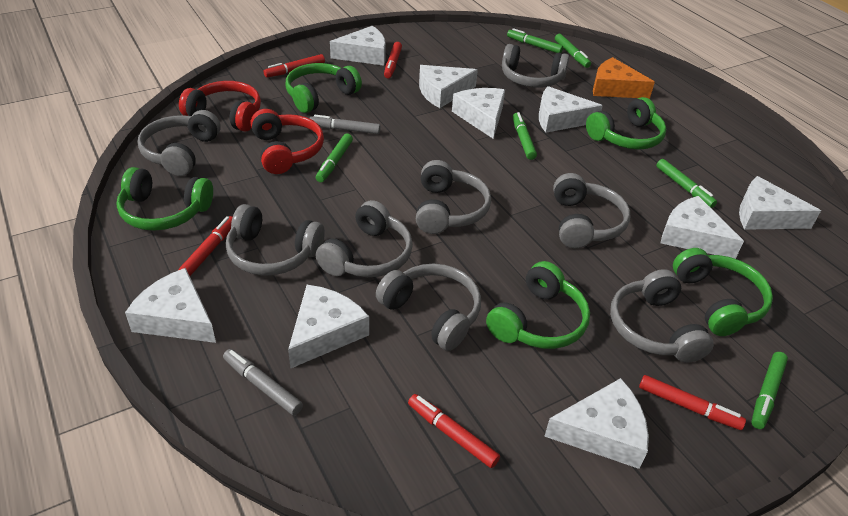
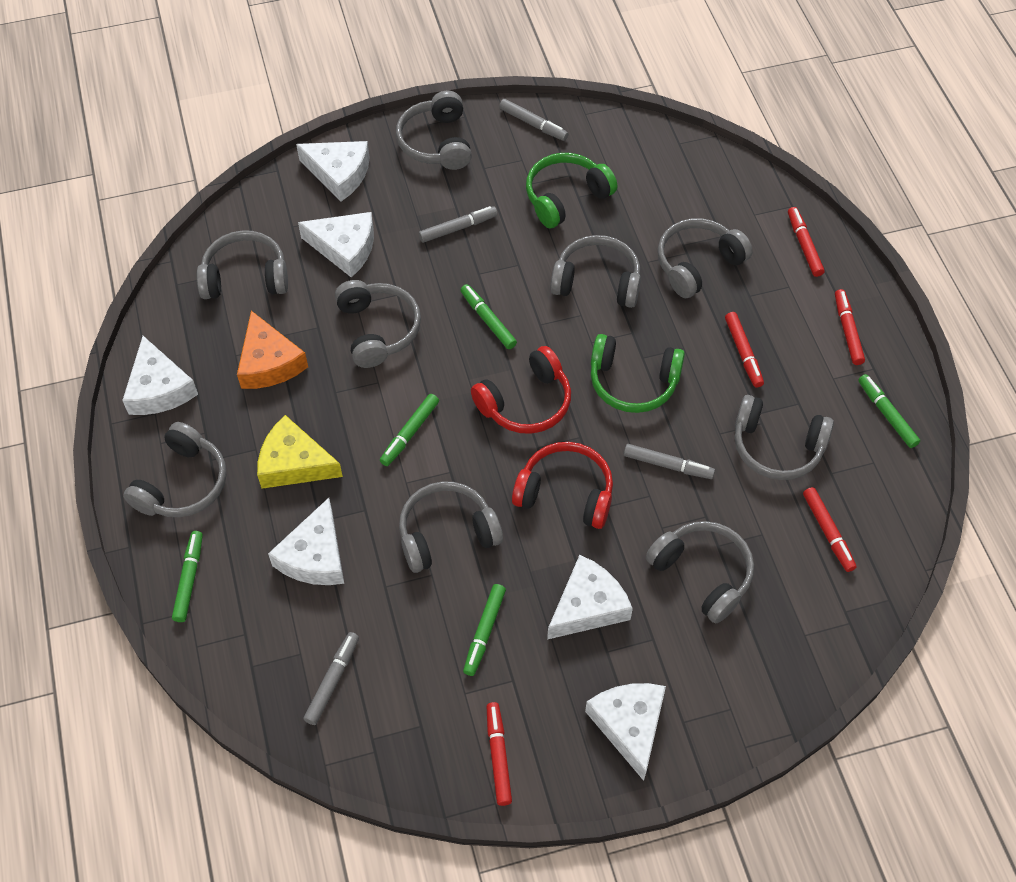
green headphones: [117,167,213,231] [285,63,362,113] [486,261,590,349] [586,97,666,149] [673,248,773,336] = 5 -> [526,153,617,228] [591,334,685,413] = 2
green marker: [316,134,353,182] [507,28,563,53] [513,112,537,160] [555,34,591,68] [656,159,717,208] [751,352,788,429] = 6 -> [172,531,203,622] [380,394,439,466] [461,284,517,349] [463,584,506,676] [858,374,920,448] = 5
grey headphones: [137,110,221,176] [226,204,325,276] [316,200,413,277] [376,264,481,351] [416,160,491,234] [502,44,569,88] [553,173,630,248] [610,269,714,363] = 8 -> [123,422,227,517] [197,230,288,299] [335,280,421,368] [396,91,472,170] [399,482,503,573] [550,235,641,308] [646,521,754,623] [658,218,753,298] [735,395,834,480] = 9
grey marker: [223,349,303,415] [309,115,381,134] = 2 -> [304,632,359,725] [419,206,498,243] [499,99,568,141] [624,444,715,479] = 4
white cheese: [125,268,216,343] [288,285,369,369] [330,26,386,66] [419,65,478,108] [452,88,505,139] [539,86,603,133] [544,378,649,469] [661,196,744,259] [739,176,821,230] = 9 -> [122,336,198,415] [268,498,344,585] [296,141,370,202] [298,212,374,278] [547,555,633,640] [585,683,666,781] = 6
yellow cheese: none = 0 -> [257,415,343,489] = 1

